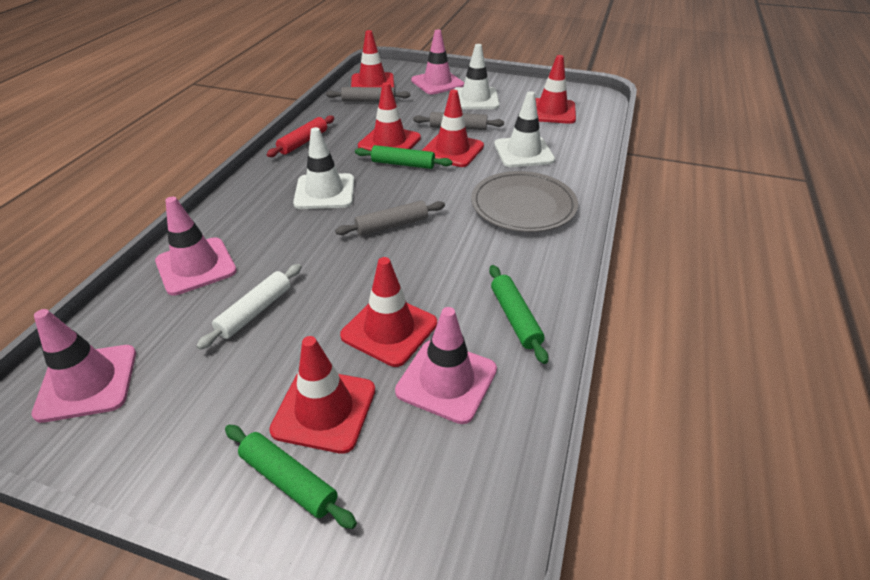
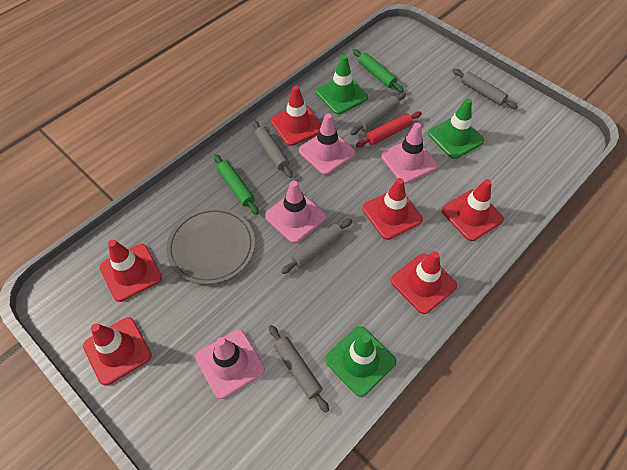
green rolling pin: [225,425,357,529] [355,145,452,169] [489,265,548,364] = 3 -> [214,154,259,215] [353,49,404,92] = 2
green traffic cone: none = 0 -> [316,55,368,114] [325,326,396,397] [428,98,484,159] = 3
grey rolling pin: [326,87,410,102] [335,200,445,236] [413,112,504,130] = 3 -> [252,120,292,178] [269,325,329,413] [281,219,352,274] [350,93,406,135] [453,69,518,109] = 5
white rolling pin: [196,264,302,350] = 1 -> none = 0
white traffic cone: [293,127,354,209] [453,44,499,109] [494,91,555,167] = 3 -> none = 0

